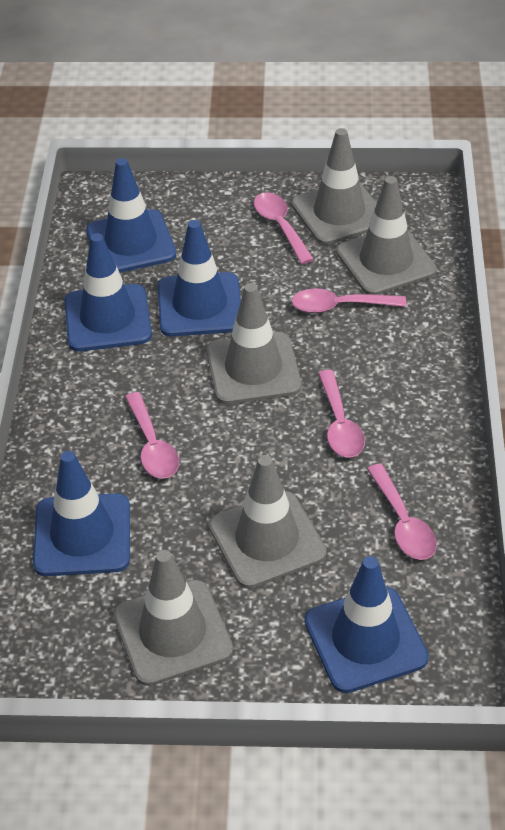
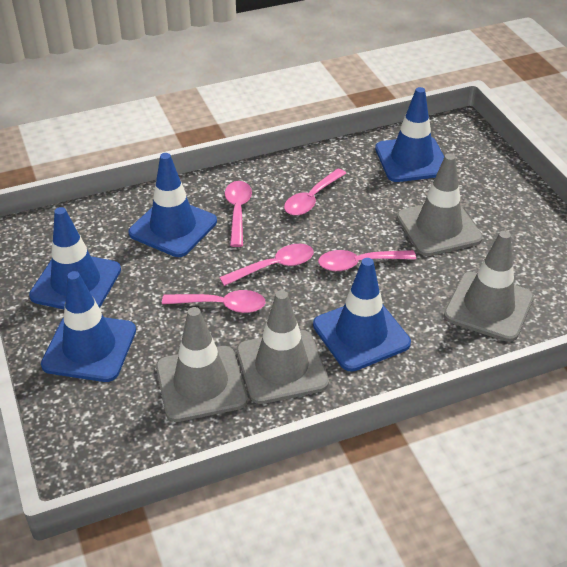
grey traffic cone: [113,550,233,686] [207,283,302,404] [209,455,327,589] [291,128,377,245] [336,176,437,295] = 5 -> [156,307,247,422] [236,290,329,404] [397,153,483,256] [444,231,534,342] = 4

